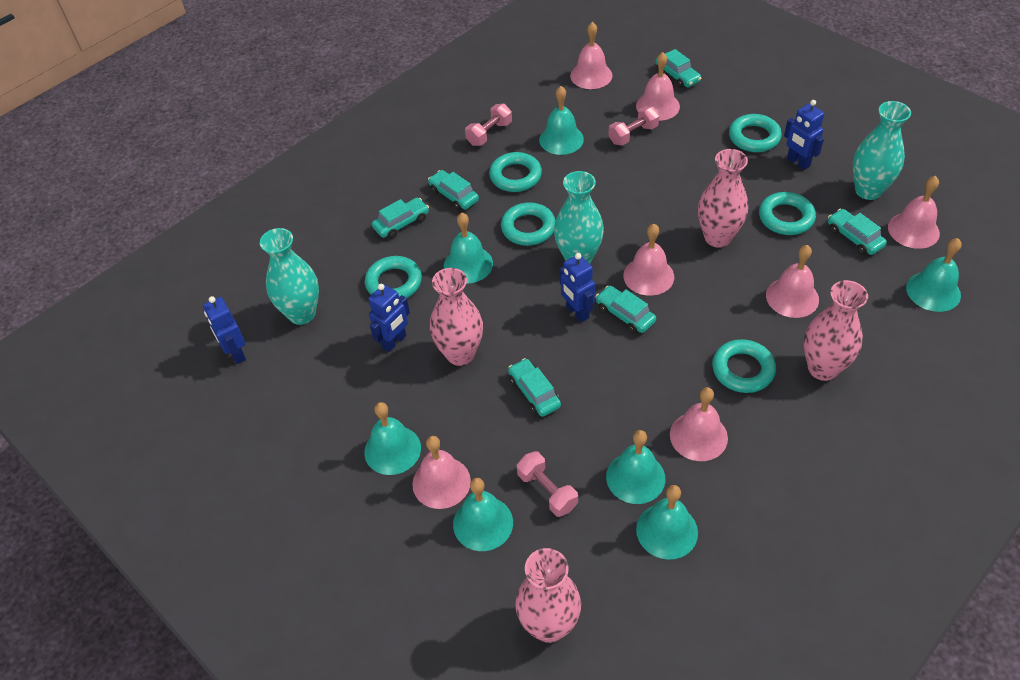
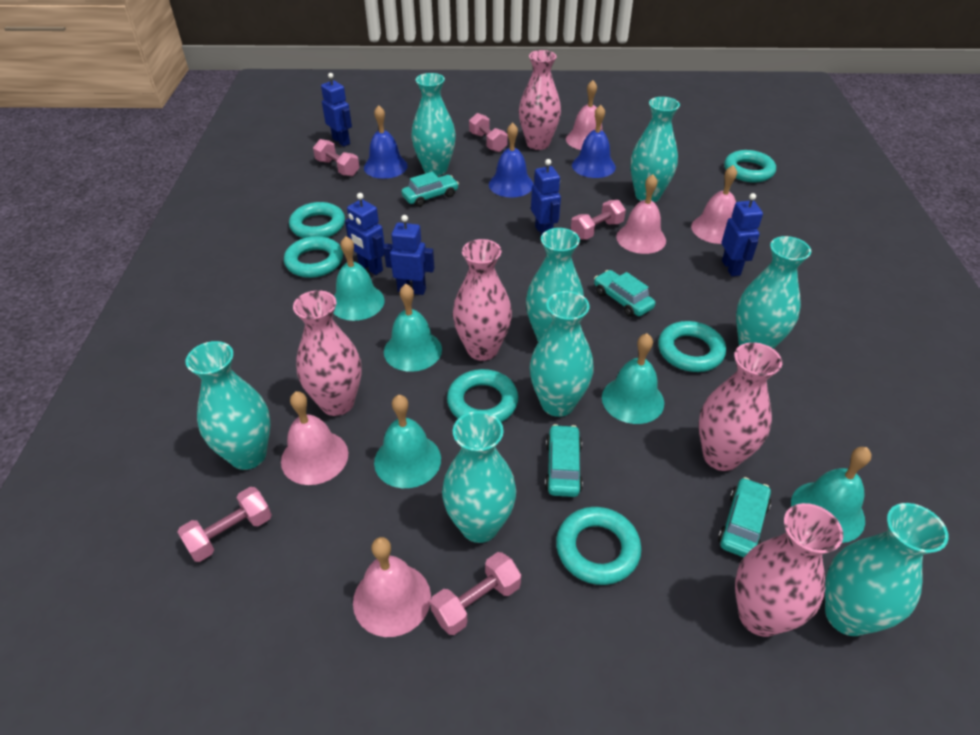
blue bell: none = 0 -> [364,105,408,179] [489,122,534,198] [572,105,616,178] = 3
blue robot: [203,296,246,364] [368,284,410,352] [560,253,595,323] [784,100,824,170] = 4 -> [321,73,352,147] [345,193,385,275] [384,215,434,295] [531,159,561,235] [721,193,763,276] = 5
pink bell: [412,436,471,509] [570,22,612,89] [623,224,674,296] [636,52,680,121] [670,387,728,461] [766,245,819,318] [888,176,940,249] = 7 -> [281,391,348,485] [353,537,431,637] [566,80,603,150] [616,174,666,254] [691,165,737,244] = 5
pink dumbbell: [465,104,512,146] [517,451,578,517] [608,106,659,145] = 3 -> [178,487,272,562] [313,139,359,176] [430,552,521,635] [469,113,508,152] [571,200,626,239] = 5
pink vase: [430,268,483,366] [515,548,581,643] [698,149,748,248] [804,280,868,381] = 4 -> [293,290,361,416] [453,239,512,361] [519,50,561,150] [699,342,782,471] [735,503,843,637] = 5
turquoise bell: [364,402,421,475] [444,213,493,284] [453,478,513,551] [539,86,584,155] [606,430,665,504] [636,485,698,560] [906,238,962,312] = 7 -> [333,236,385,321] [374,395,441,488] [384,284,442,372] [602,333,664,424] [791,447,871,543] = 5
turquoise car: [372,198,429,239] [428,170,479,210] [508,358,561,417] [596,286,656,334] [656,49,701,88] [828,209,887,255] = 6 -> [401,172,459,207] [545,424,583,497] [594,270,655,317] [718,477,771,557] = 4
turquoise vase: [260,228,319,325] [554,171,604,264] [853,101,911,200] = 3 -> [186,341,270,470] [411,73,456,176] [442,411,516,543] [526,228,584,342] [530,291,594,417] [630,97,680,202] [736,236,811,349] [825,503,948,636] = 8

